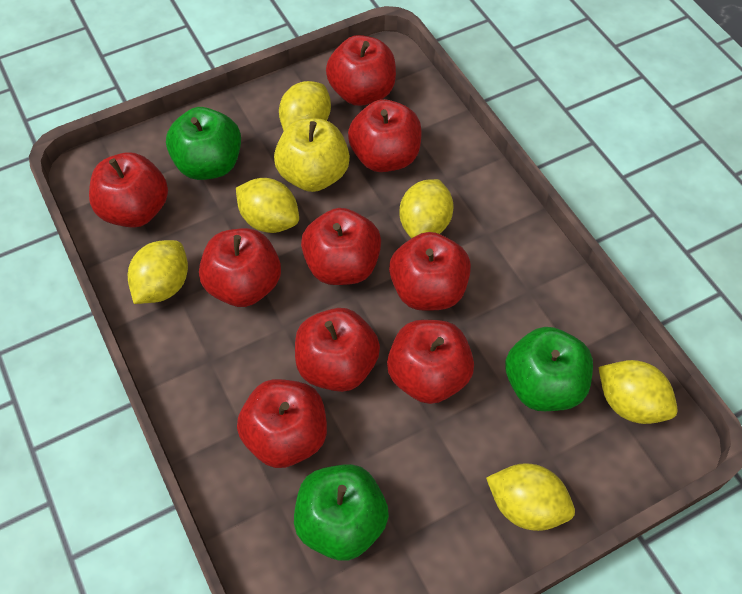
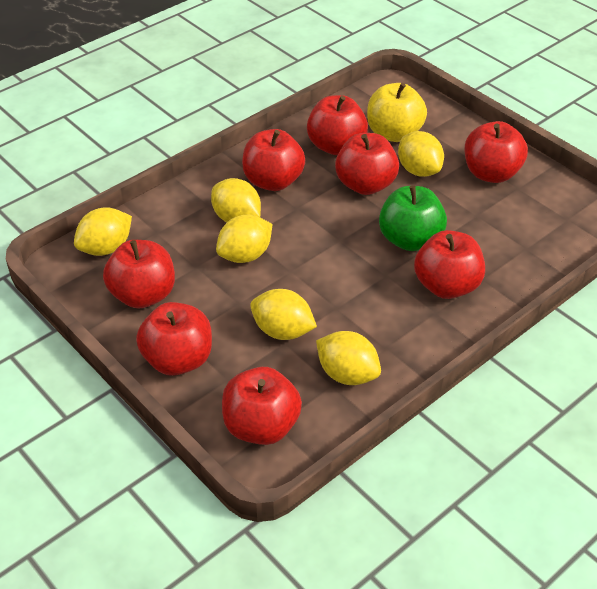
green apple: [166,107,241,180] [294,464,389,561] [505,327,593,411] = 3 -> [379,185,447,251] = 1
red apple: [89,152,168,228] [199,228,281,307] [237,379,327,468] [295,308,380,392] [301,208,381,285] [326,35,396,106] [348,99,422,172] [387,320,474,404] [389,232,471,311] = 9 -> [103,240,175,308] [136,302,212,375] [222,367,302,445] [242,129,305,191] [307,95,368,155] [335,133,399,195] [414,230,485,299] [464,121,528,183] = 8

